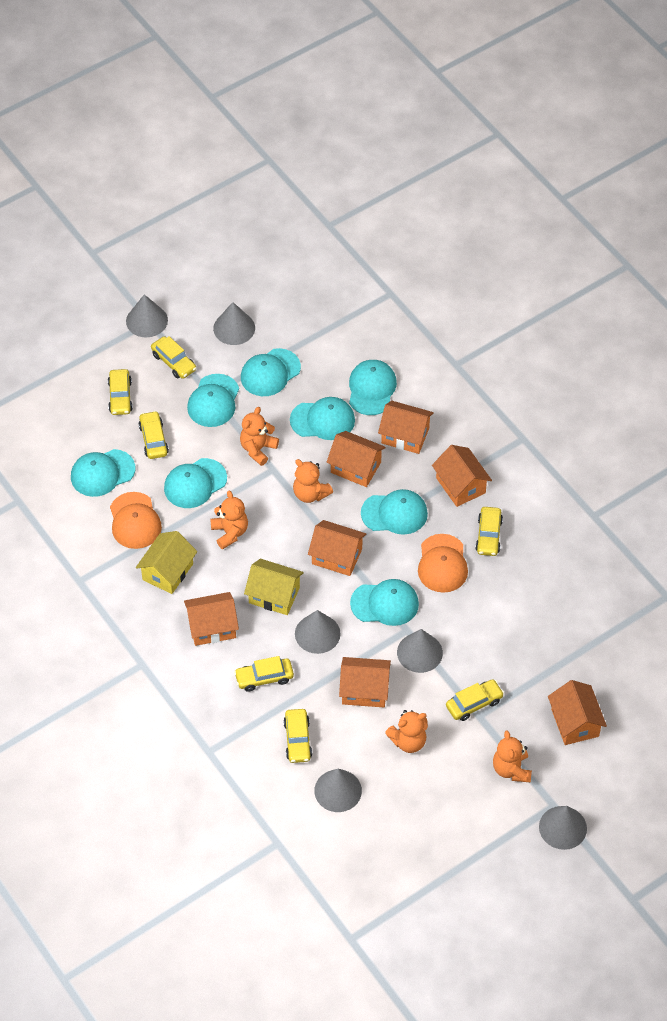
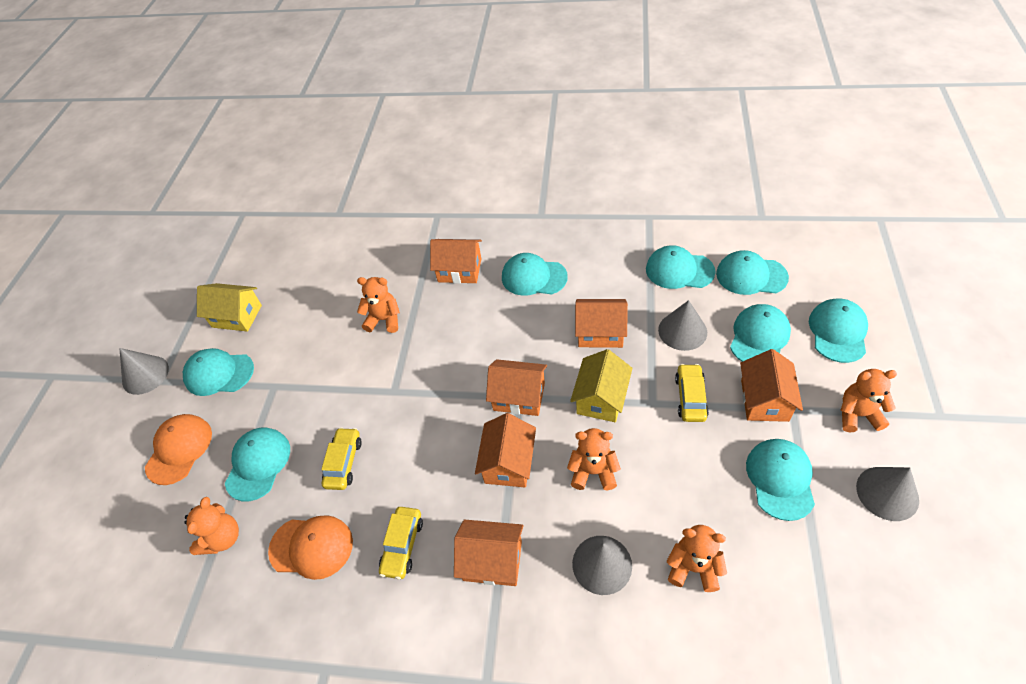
grey cone: [126,294,168,337] [213,302,255,345] [295,610,340,654] [314,769,362,812] [397,629,443,673] [539,806,587,850] = 6 -> [119,348,169,395] [572,536,632,595] [658,300,707,351] [856,467,919,521] = 4
orange house: [184,592,239,646] [308,520,366,576] [327,431,386,487] [339,657,391,707] [378,401,434,454] [432,445,492,507] [548,680,607,745] = 7 -> [430,239,482,284] [454,519,523,586] [475,413,536,487] [486,359,547,416] [575,299,628,348] [740,349,803,422] = 6
yellow car: [108,369,133,415] [138,411,169,459] [151,336,196,379] [234,656,294,692] [283,709,312,763] [446,679,504,721] [475,507,503,556] = 7 -> [321,427,362,490] [379,507,423,579] [675,364,709,422] = 3

